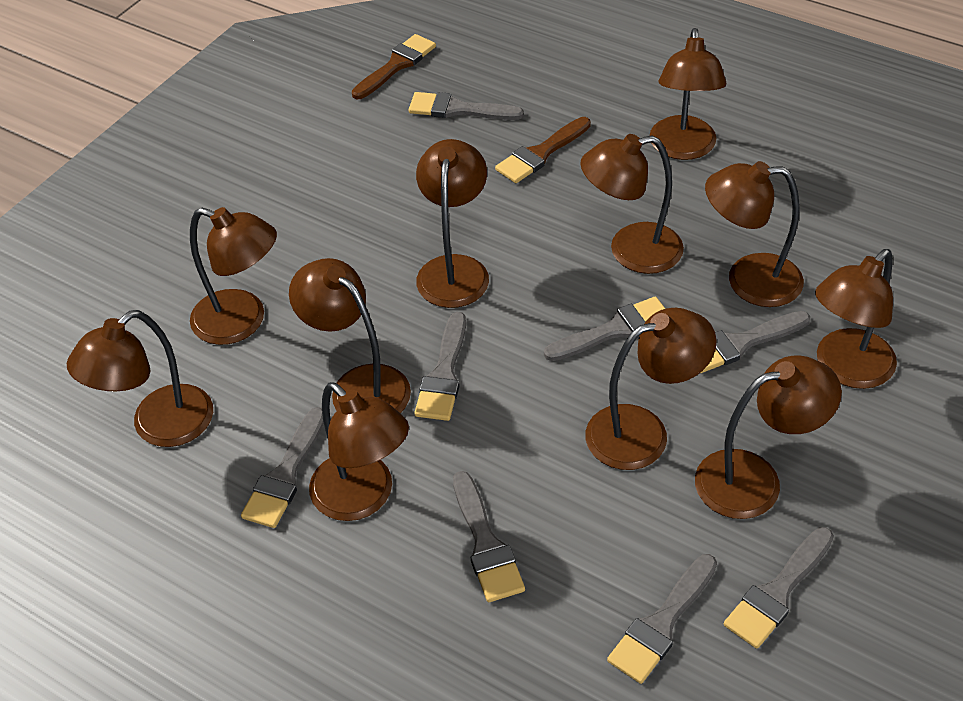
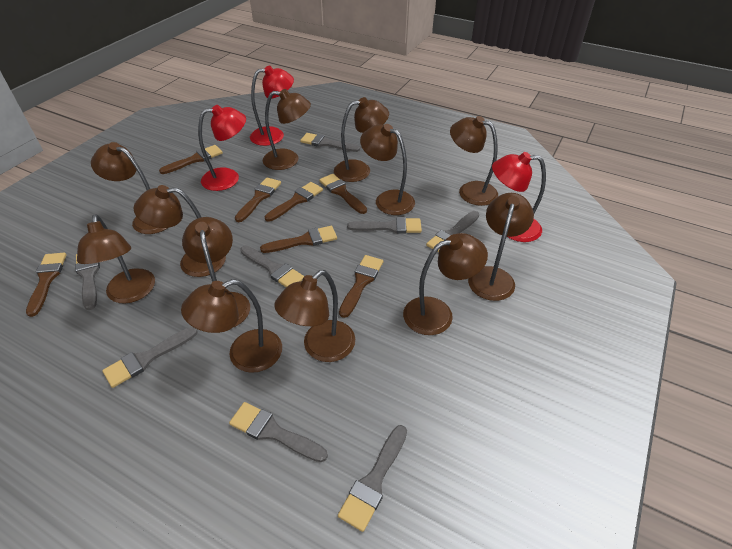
brown brush: [352,34,436,99] [495,117,591,183] = 2 -> [26,253,67,317] [159,145,223,174] [235,177,281,222] [260,226,337,253] [265,182,323,222] [319,174,367,214] [339,255,383,318] = 7
brown lamp: [67,310,213,447] [190,207,277,345] [289,258,411,413] [309,382,409,521] [416,139,489,308] [581,134,684,274] [585,308,717,470] [650,28,726,160] [695,355,842,519] [705,161,804,307] [815,249,897,389] = 11 -> [77,214,155,303] [91,142,167,234] [133,185,226,277] [181,279,282,373] [182,217,250,327] [263,89,311,170] [274,270,355,362] [334,97,389,182] [360,124,415,215] [403,233,488,335] [450,116,498,206] [468,193,534,301] = 12
red lamp: none = 0 -> [198,105,246,191] [250,66,294,146] [492,152,546,242] = 3

